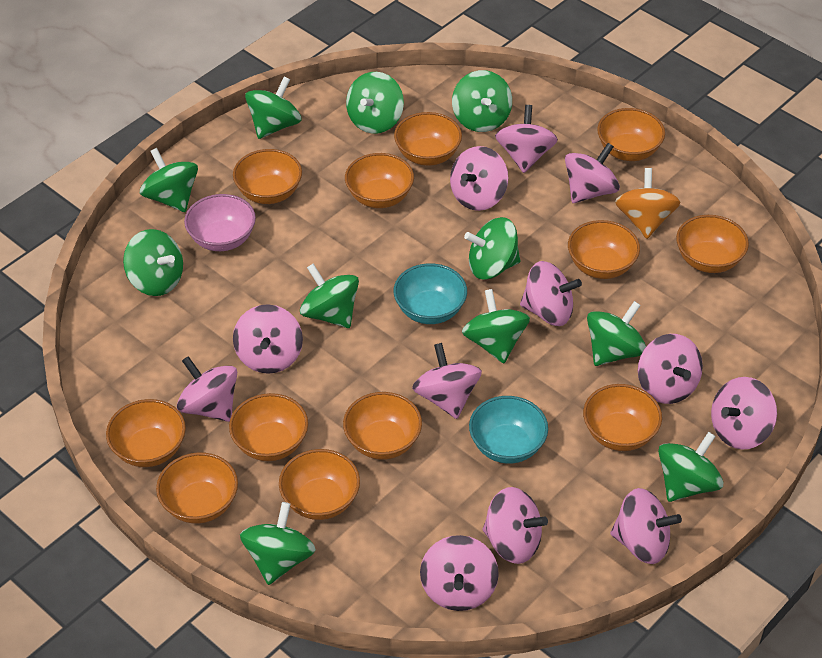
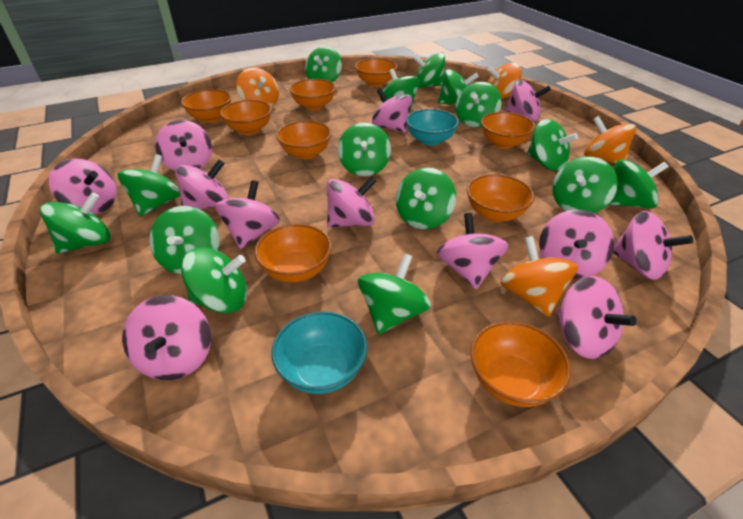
green spinning top: [123,229,183,296] [140,148,198,212] [240,502,316,585] [245,77,302,139] [300,264,359,328] [346,72,404,134] [452,70,512,132] [462,289,530,363] [464,217,520,280] [587,301,646,366] [658,432,723,502] = 11 -> [40,192,111,254] [117,154,180,217] [149,206,220,275] [181,247,247,313] [305,47,342,83] [338,123,391,176] [358,253,431,335] [380,69,420,110] [396,168,456,229] [413,53,445,88] [438,69,479,105] [455,82,502,127] [527,119,578,171] [552,157,618,213] [608,159,669,209] = 15
orange bowl: [106,399,186,467] [156,453,238,524] [229,393,308,461] [233,149,302,204] [279,449,360,520] [343,392,422,460] [345,153,414,208] [394,112,462,166] [568,220,640,279] [583,384,662,451] [597,108,665,161] [676,215,749,273] = 12 -> [181,89,231,123] [220,100,272,135] [254,224,332,282] [276,121,332,159] [289,79,336,110] [355,58,397,87] [467,174,534,222] [470,321,571,407] [481,112,535,149] = 9
orange spinning top: [615,168,680,239] = 1 -> [236,68,279,107] [487,62,522,99] [500,236,578,317] [584,116,636,164] = 4
pink bowl: [184,194,256,251] = 1 -> none = 0

